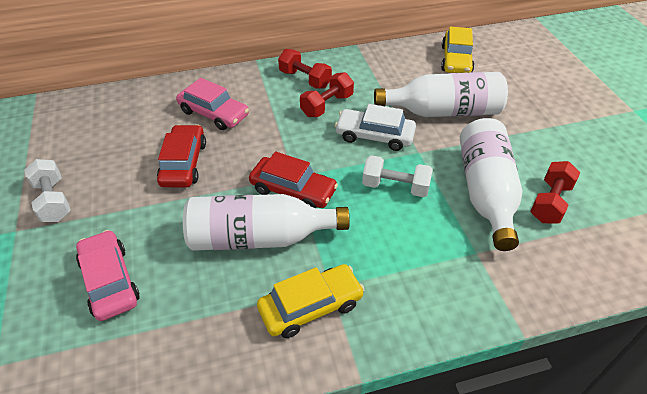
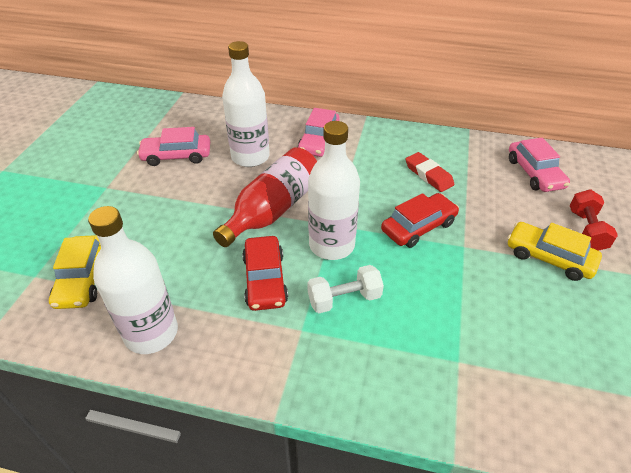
pink car: [76,230,140,321] [176,78,249,130] = 2 -> [137,127,210,166] [298,108,340,157] [509,138,570,192] = 3
red bottle: none = 0 -> [213,147,317,247] = 1
red dumbbell: [278,49,332,89] [300,72,354,117] [530,161,580,224] = 3 -> [570,190,618,251] = 1
red eraser: none = 0 -> [406,152,455,192] = 1
white car: [335,104,416,151] = 1 -> none = 0
white dumbbell: [24,159,71,222] [362,155,433,197] = 2 -> [307,265,384,313] = 1

